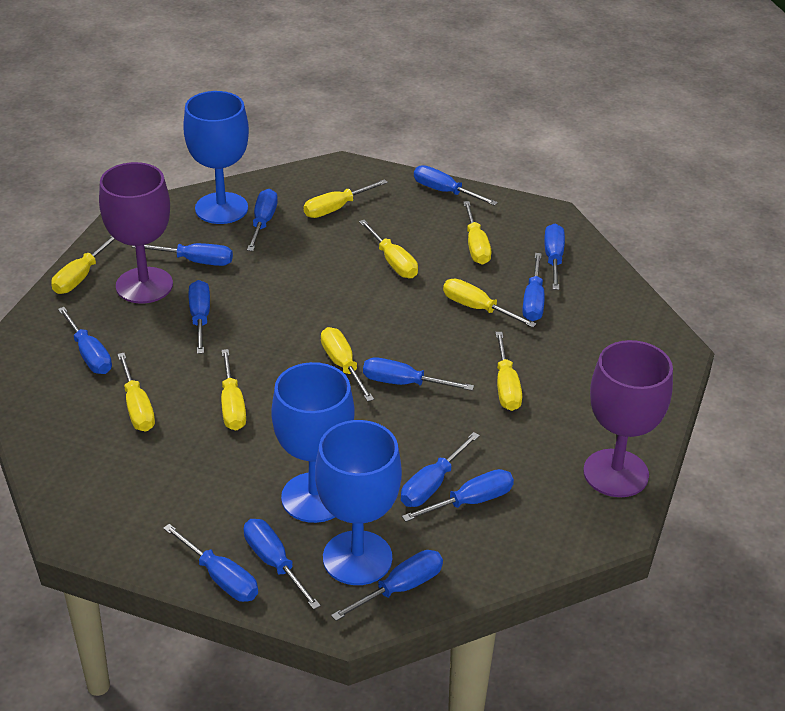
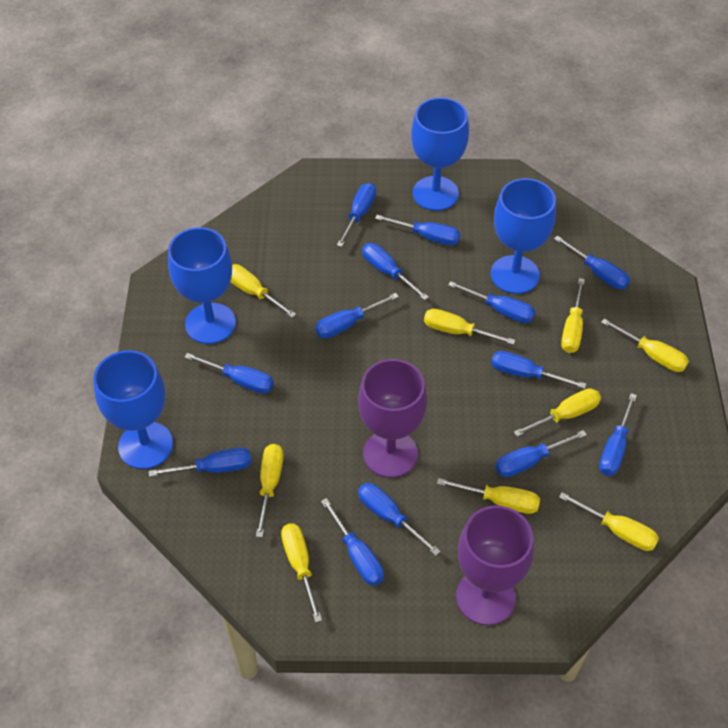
blue goblet: [183,91,249,224] [271,362,355,523] [315,420,402,585] = 3 -> [93,350,173,469] [168,227,236,344] [411,97,469,211] [491,178,556,294] = 4

